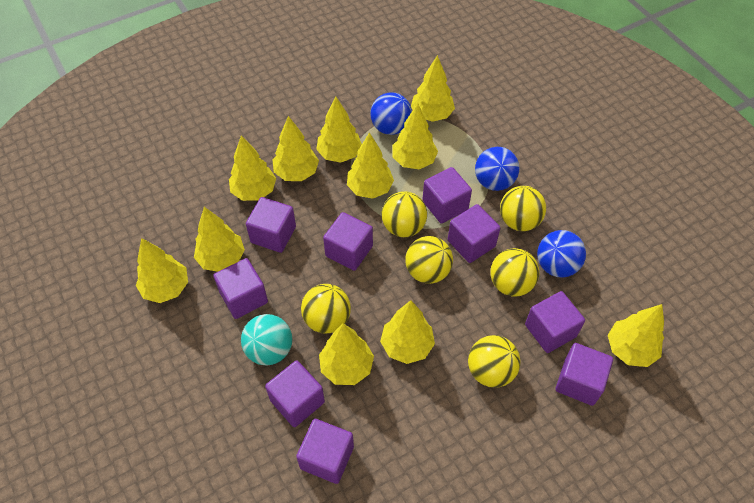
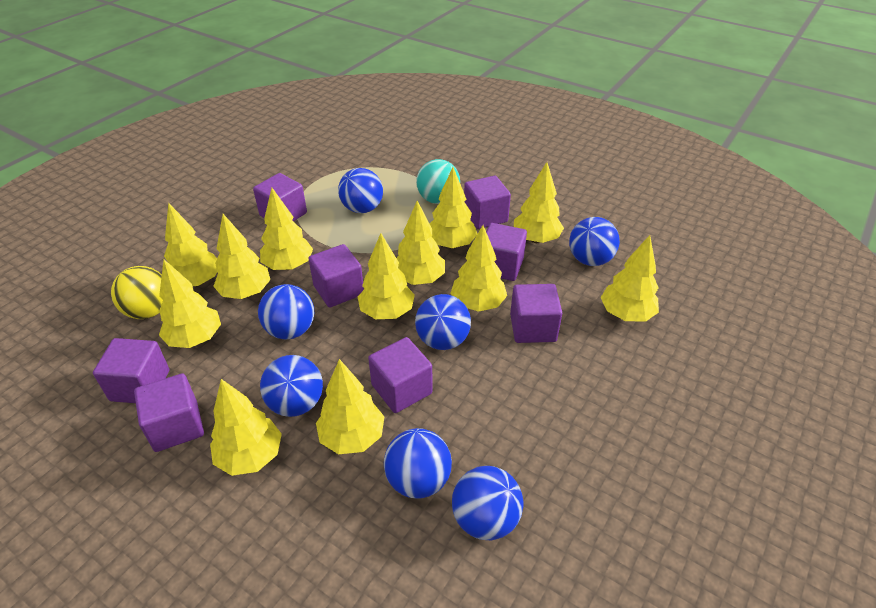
blue ball: [370,92,412,135] [475,147,520,191] [537,230,586,278] = 3 -> [258,284,314,339] [260,355,323,417] [338,168,383,213] [384,428,452,499] [415,294,471,350] [452,466,523,540] [569,217,620,266] = 7
purple cube: [213,258,268,319] [246,197,296,253] [265,360,325,427] [296,419,354,484] [323,212,373,271] [422,167,472,224] [448,204,500,263] [525,291,585,353] [555,343,613,406] = 9 -> [93,338,169,403] [134,373,204,452] [253,173,307,221] [308,244,364,308] [368,337,433,413] [464,176,511,229] [486,223,527,281] [510,284,562,343] = 8
yellow ball: [301,284,351,334] [382,191,427,237] [405,236,453,284] [468,335,521,388] [490,248,539,297] [500,186,546,231] = 6 -> [111,266,163,319] = 1
yellow tree: [136,238,188,303] [194,207,245,272] [229,135,276,201] [273,116,319,181] [316,97,362,163] [319,323,374,385] [347,132,394,199] [380,300,435,364] [393,104,438,169] [411,55,455,122] [608,304,664,367] = 11 -> [159,259,221,348] [164,203,217,287] [210,379,282,476] [213,214,270,299] [260,188,313,270] [316,359,384,454] [358,233,415,319] [397,201,445,285] [430,167,477,249] [450,225,507,312] [514,162,564,243] [601,235,659,322] = 12

